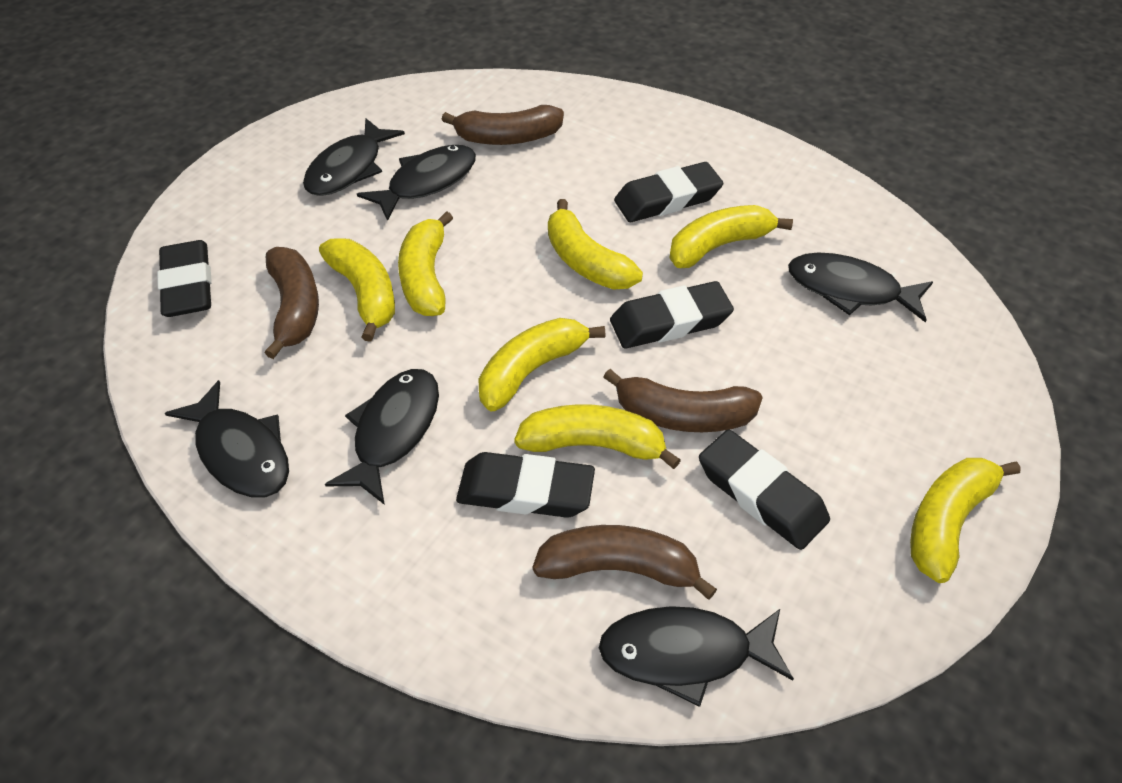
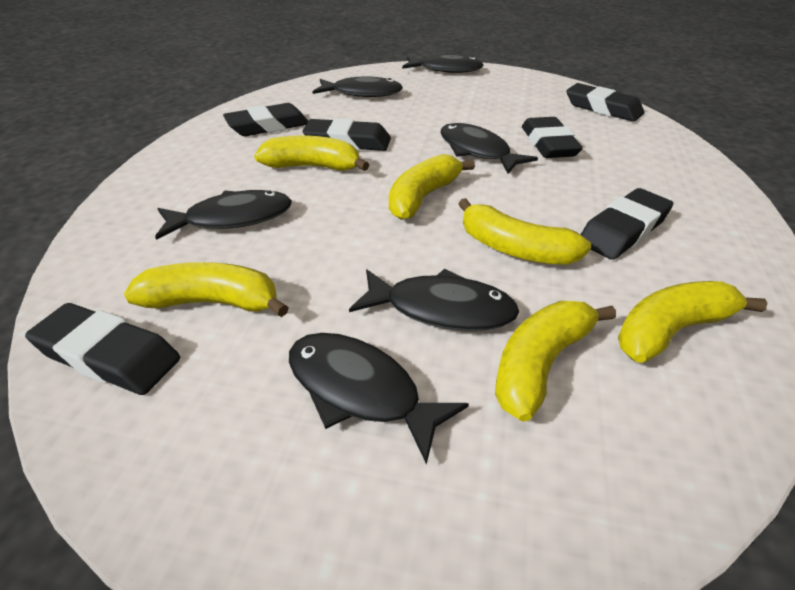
black eraser: [157,240,212,317] [456,452,595,518] [610,281,734,349] [614,162,723,222] [699,429,830,550] = 5 -> [25,303,180,395] [223,103,308,136] [303,118,391,151] [522,117,583,158] [566,83,644,122] [580,188,673,260] = 6
brown banana: [264,247,319,359] [441,105,564,145] [533,525,717,600] [604,369,763,432] = 4 -> none = 0
yellow banana: [319,238,395,342] [398,211,453,316] [479,318,605,411] [514,404,681,469] [548,199,643,290] [669,205,793,268] [910,458,1021,583] = 7 -> [124,262,289,317] [254,136,369,171] [389,154,475,220] [458,198,591,265] [495,301,616,422] [618,281,767,363] = 6

